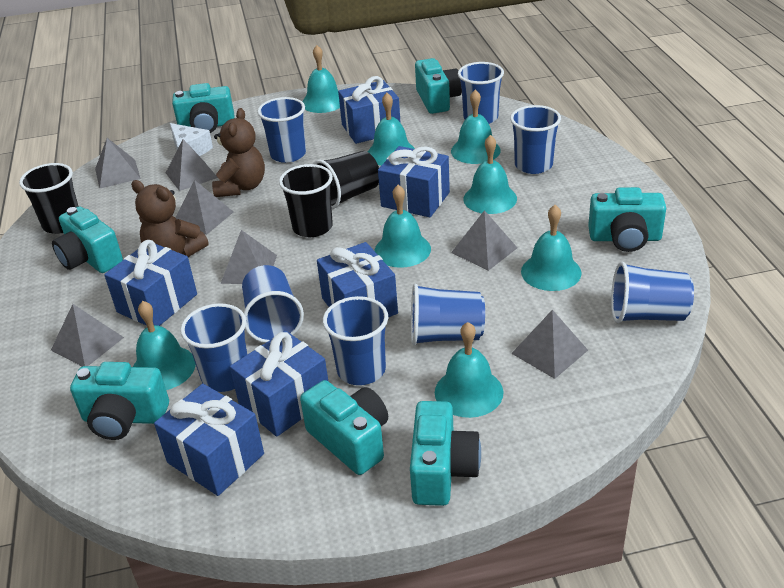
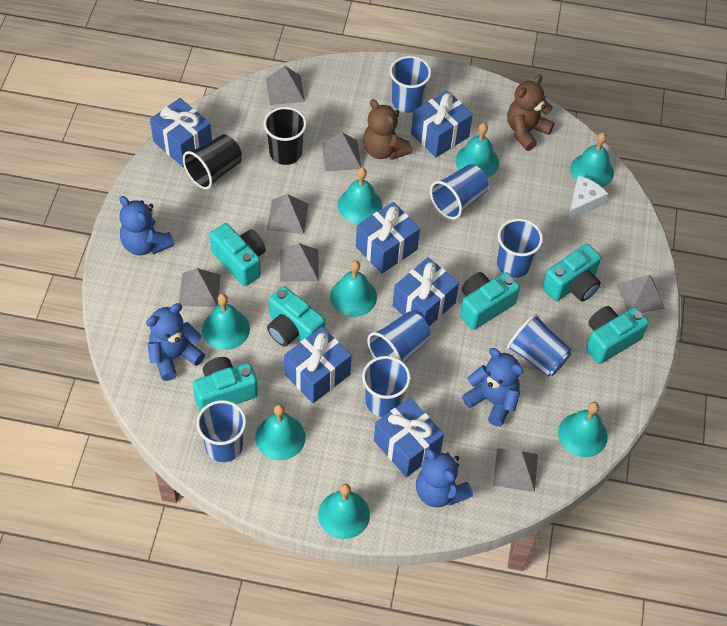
black cup: [19,163,79,234] [279,164,333,237] [313,151,379,209] = 3 -> [183,134,242,189] [264,107,307,165] = 2
blue cup: [180,303,247,392] [242,265,304,343] [257,97,306,163] [323,296,388,385] [411,284,485,346] [458,62,504,124] [510,105,561,174] [611,262,694,323] = 8 -> [196,400,246,462] [362,356,411,417] [367,311,431,363] [390,56,431,113] [430,164,489,220] [497,219,543,278] [507,314,571,377] = 7
blue teddy bear: none = 0 -> [119,196,174,256] [146,303,205,381] [416,448,473,508] [462,348,523,427] = 4
turquoise camera: [52,206,123,273] [70,362,169,440] [172,83,234,133] [300,380,388,475] [410,401,481,506] [415,58,462,114] [588,187,666,252] = 7 -> [193,357,258,411] [210,223,266,286] [267,286,325,347] [460,272,520,330] [542,244,601,301] [586,306,649,364] = 6

